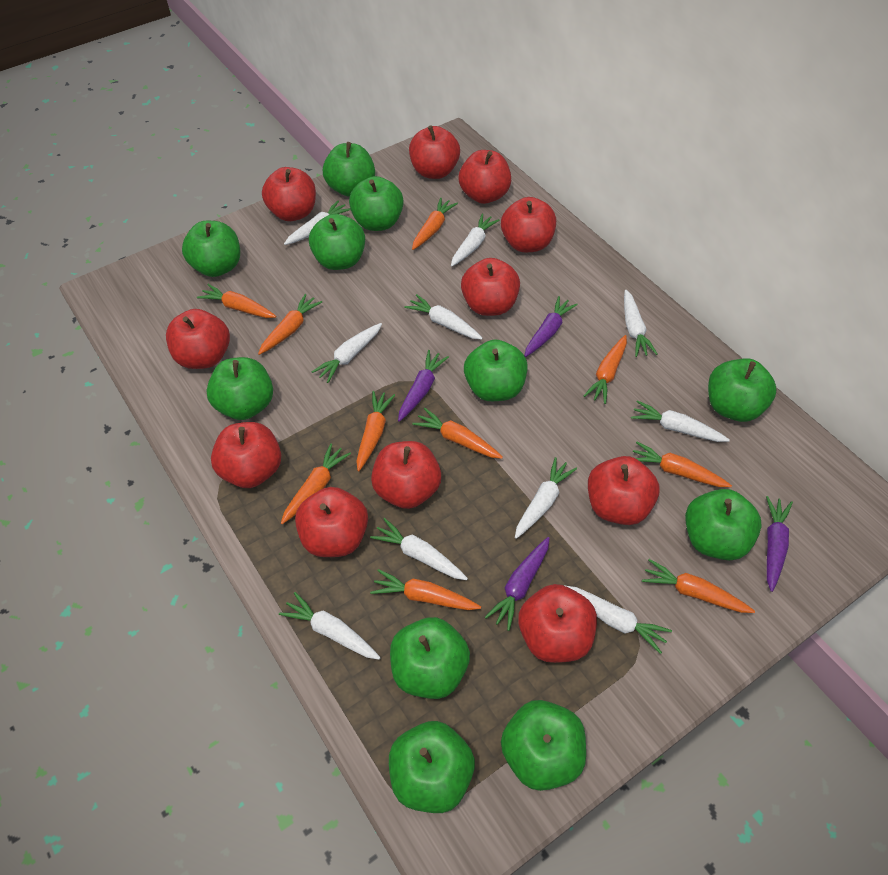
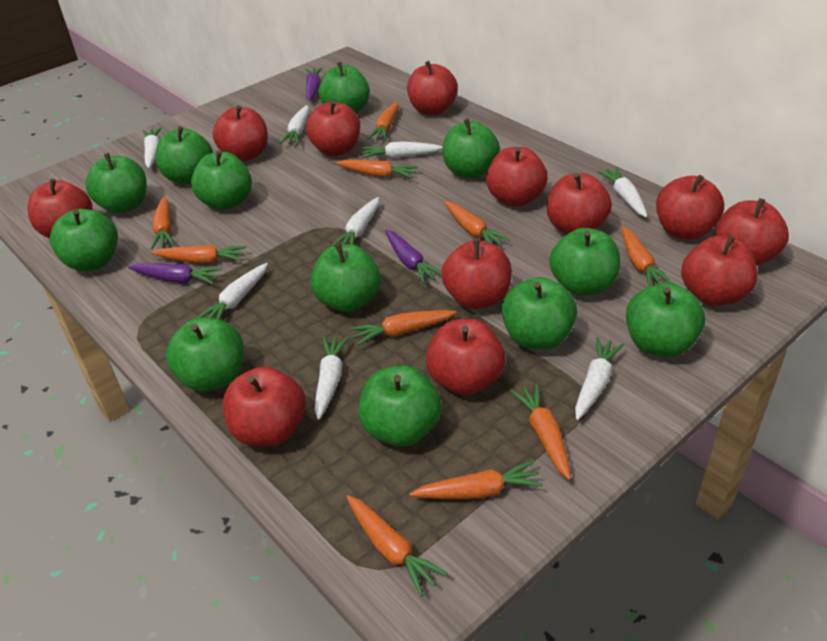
green apple: [182,221,240,277] [206,357,273,420] [309,214,365,270] [323,142,375,197] [349,176,404,231] [389,721,475,813] [390,617,470,699] [464,339,528,401] [501,700,586,791] [685,489,762,561] [708,358,777,422] = 11 -> [50,209,118,271] [85,153,147,214] [156,126,213,184] [166,317,244,392] [191,150,252,210] [310,243,381,312] [319,62,370,113] [358,365,442,447] [442,119,500,178] [501,277,577,350] [549,228,620,296] [626,283,705,357] = 12
purple carrot: [398,350,449,422] [485,537,550,631] [524,296,578,357] [766,496,793,592] = 4 -> [128,263,222,284] [306,68,323,101] [385,230,442,284] = 3
red apple: [166,309,230,369] [211,422,281,488] [262,167,316,221] [295,487,368,557] [371,441,441,509] [409,125,460,179] [458,150,511,204] [461,258,520,316] [501,197,556,252] [518,584,597,663] [588,456,660,525] = 11 -> [28,179,93,238] [213,105,268,161] [223,366,306,446] [306,101,360,156] [407,61,458,115] [426,319,505,395] [441,239,512,309] [486,147,548,207] [547,173,612,234] [656,175,724,240] [681,235,758,306] [715,198,789,266] = 12
white carrot: [279,592,381,660] [284,200,351,245] [311,323,382,383] [370,518,468,580] [404,294,483,340] [451,213,500,266] [515,457,577,539] [564,585,672,654] [624,290,658,357] [631,400,730,442] = 10 -> [142,127,162,168] [197,263,268,319] [280,105,309,144] [315,336,349,420] [331,197,379,247] [362,141,443,159] [575,337,624,420] [597,167,648,218] = 8

